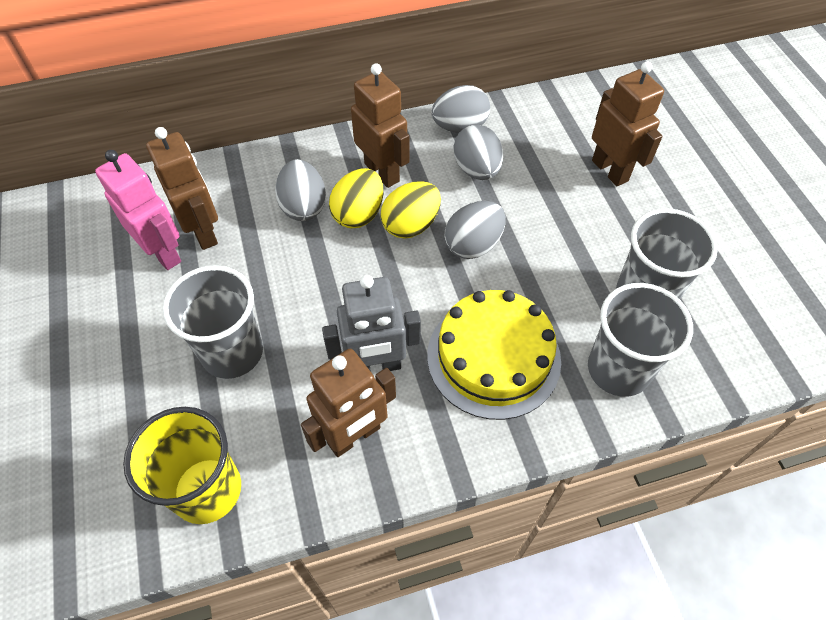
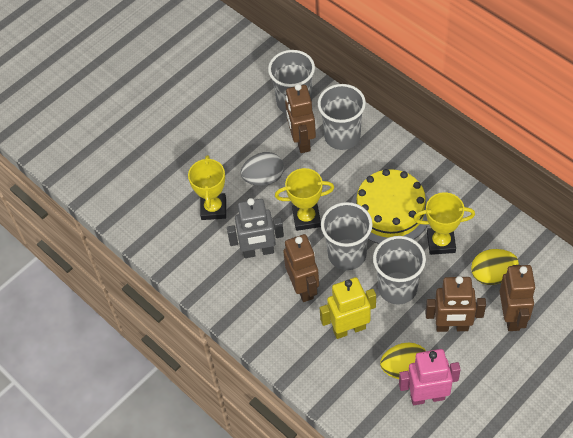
grey cup: [163,265,263,379] [588,283,693,397] [616,208,718,299] = 3 -> [268,50,315,113] [318,84,366,150] [321,202,373,270] [373,236,426,305] = 4
grey egg: [275,159,326,221] [431,85,490,132] [445,201,506,259] [454,124,503,180] = 4 -> [240,152,284,186] = 1
yellow cup: [123,407,241,524] = 1 -> none = 0
yellow robot: none = 0 -> [320,277,376,339] = 1
yellow trophy: none = 0 -> [188,155,226,220] [275,168,334,231] [413,192,475,255] = 3

